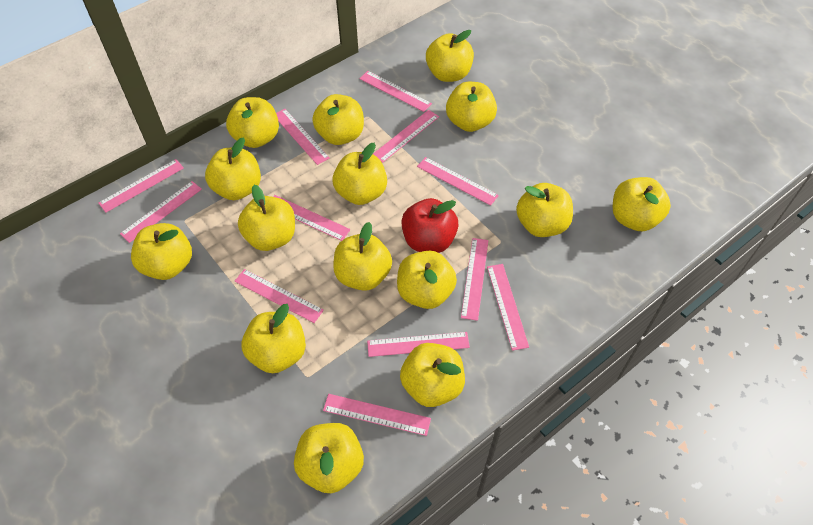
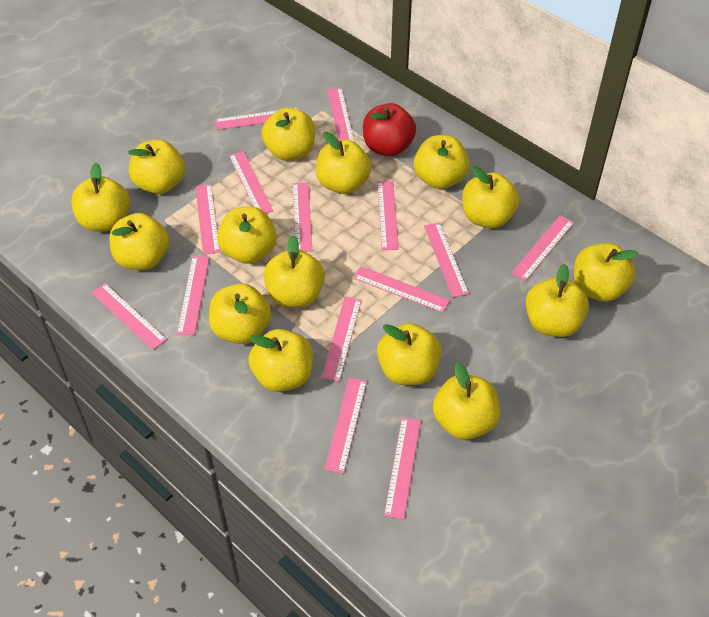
pink ruler: [98,159,184,213] [120,181,202,243] [235,269,324,323] [273,195,351,241] [276,109,330,165] [323,394,431,436] [359,71,432,112] [367,332,470,357] [373,110,439,163] [417,157,499,206] [461,238,489,321] [487,264,529,351] = 12 -> [91,283,167,350] [177,256,209,335] [195,184,220,255] [215,107,300,130] [229,151,273,214] [292,182,312,252] [321,297,362,381] [325,378,367,474] [327,88,355,142] [353,266,450,313] [377,181,399,250] [384,418,421,519] [424,222,469,297] [511,215,574,281] = 14

